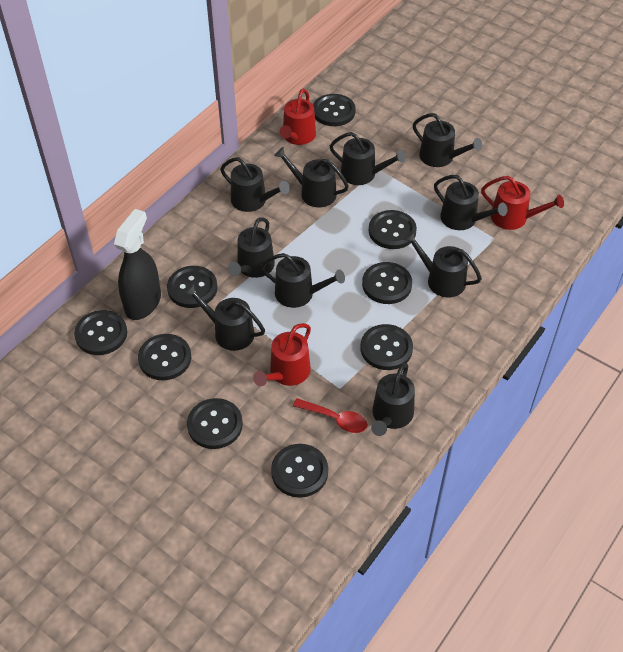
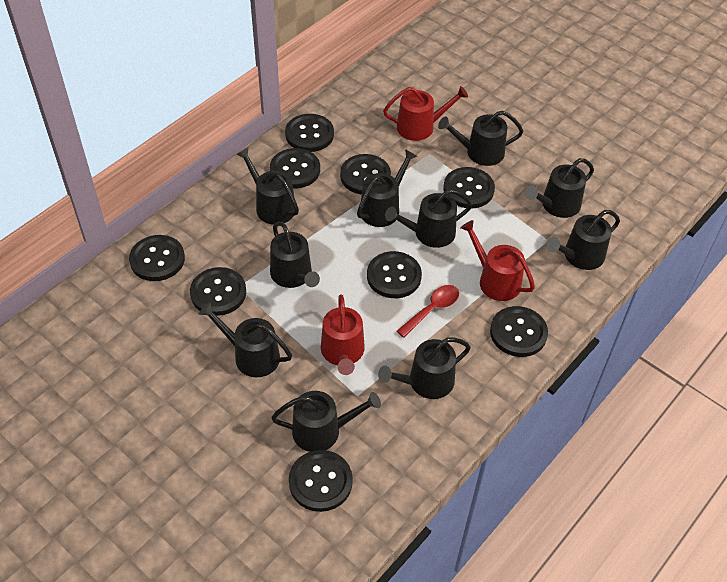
black spray bottle: [114,209,161,320] = 1 -> none = 0

